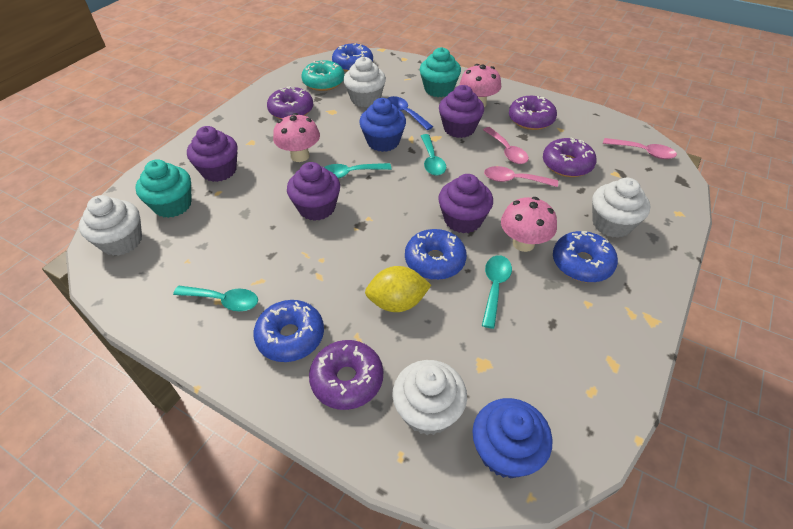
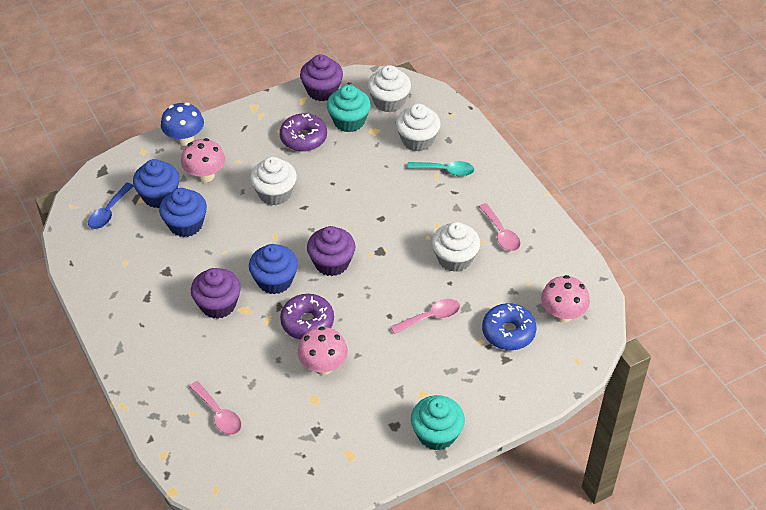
blue cupcake: [359,98,406,152] [472,398,552,479] = 2 -> [133,159,179,208] [159,188,207,237] [249,244,298,294] = 3
blue donut: [253,300,324,362] [332,43,373,72] [405,229,467,280] [553,231,618,283] = 4 -> [482,303,537,350] = 1
blue mushroom: none = 0 -> [161,103,204,146] = 1
purple cupcake: [187,126,237,182] [287,162,340,221] [438,174,493,234] [439,85,484,138] = 4 -> [191,268,241,319] [300,54,343,101] [307,226,355,276] = 3
purple donut: [267,86,313,119] [309,340,383,410] [509,96,557,130] [543,138,597,177] = 4 -> [280,113,327,152] [280,294,334,340] = 2
turquoise donut: [301,61,345,91] = 1 -> none = 0
turquoise spoon: [173,286,258,311] [324,163,391,179] [421,134,446,176] [482,255,512,329] = 4 -> [407,161,474,177] = 1
yellow lemon: [365,266,431,312] = 1 -> none = 0

